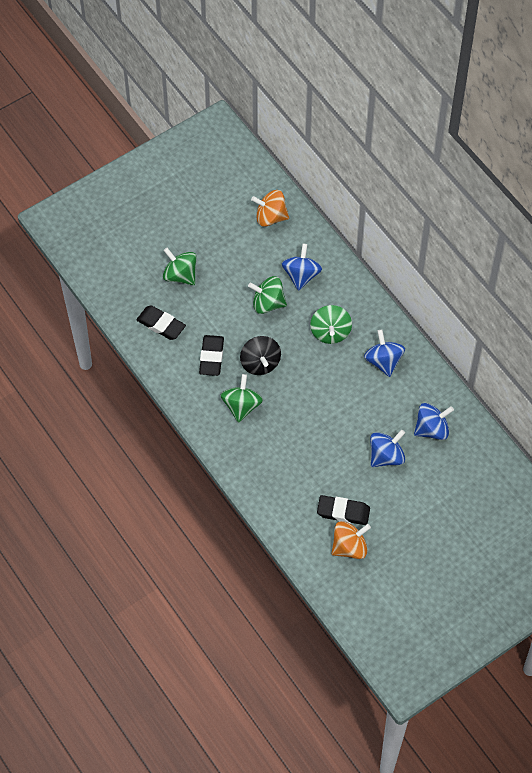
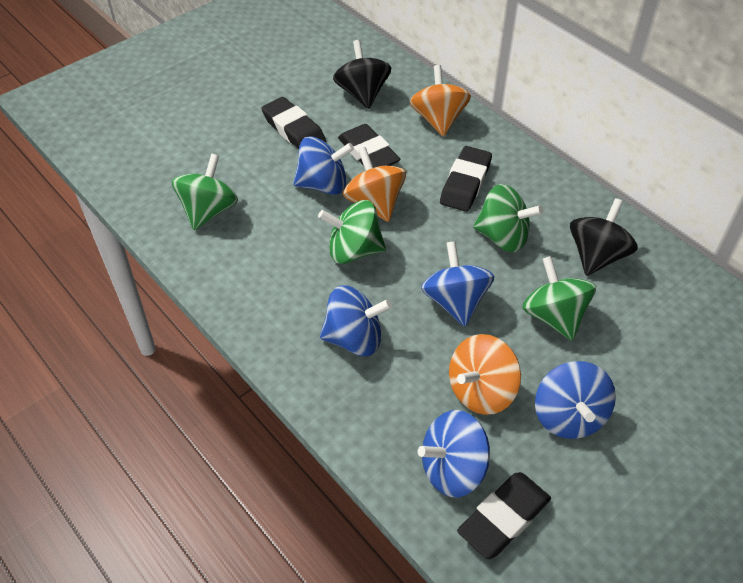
black eraser: [136,305,186,340] [199,335,224,376] [317,495,370,525] = 3 -> [261,97,326,149] [338,124,401,168] [440,146,492,212] [457,472,551,559] = 4
black spinning top: [240,336,281,375] = 1 -> [333,40,392,109] [570,198,638,276] = 2
blue spinning top: [282,243,322,291] [364,329,405,377] [370,430,405,467] [414,403,454,440] = 4 -> [293,136,354,195] [320,285,392,356] [418,410,490,497] [421,241,494,327] [535,361,616,439] = 5
orange spinning top: [251,190,289,227] [331,521,371,559] = 2 -> [343,147,406,222] [410,65,471,136] [449,334,521,415] = 3

